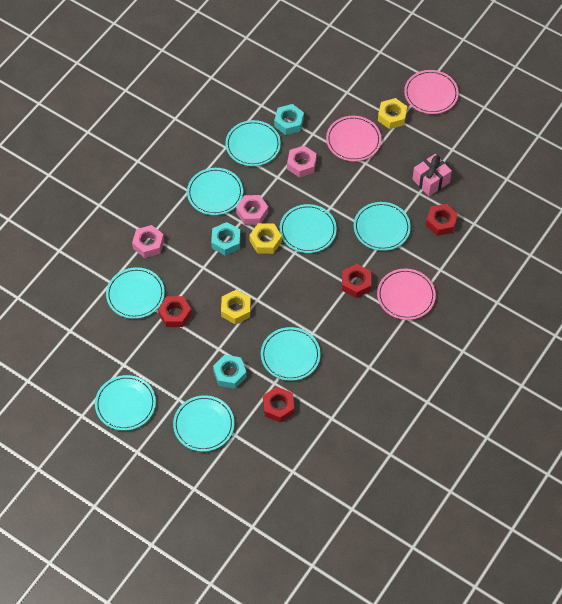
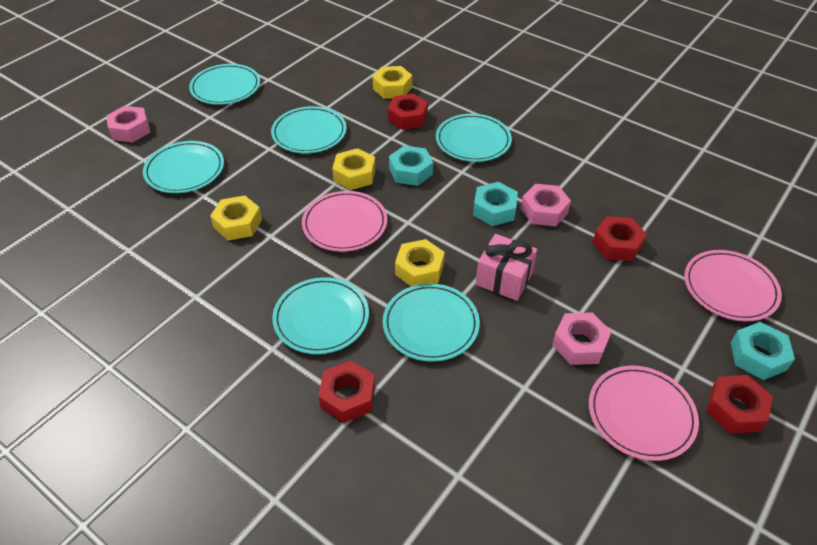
turquoise plate: [95,375,156,431] [106,267,165,319] [173,395,234,452] [187,168,243,215] [225,120,281,166] [261,327,321,381] [280,204,337,253] [354,202,411,251] = 8 -> [143,141,224,193] [189,64,260,105] [271,106,347,153] [272,277,369,354] [383,283,480,362] [436,114,512,162] = 6
yellow nut: [221,290,251,324] [249,223,282,254] [378,98,407,129] = 3 -> [210,195,262,241] [332,148,376,190] [373,66,412,99] [395,239,445,286] = 4

